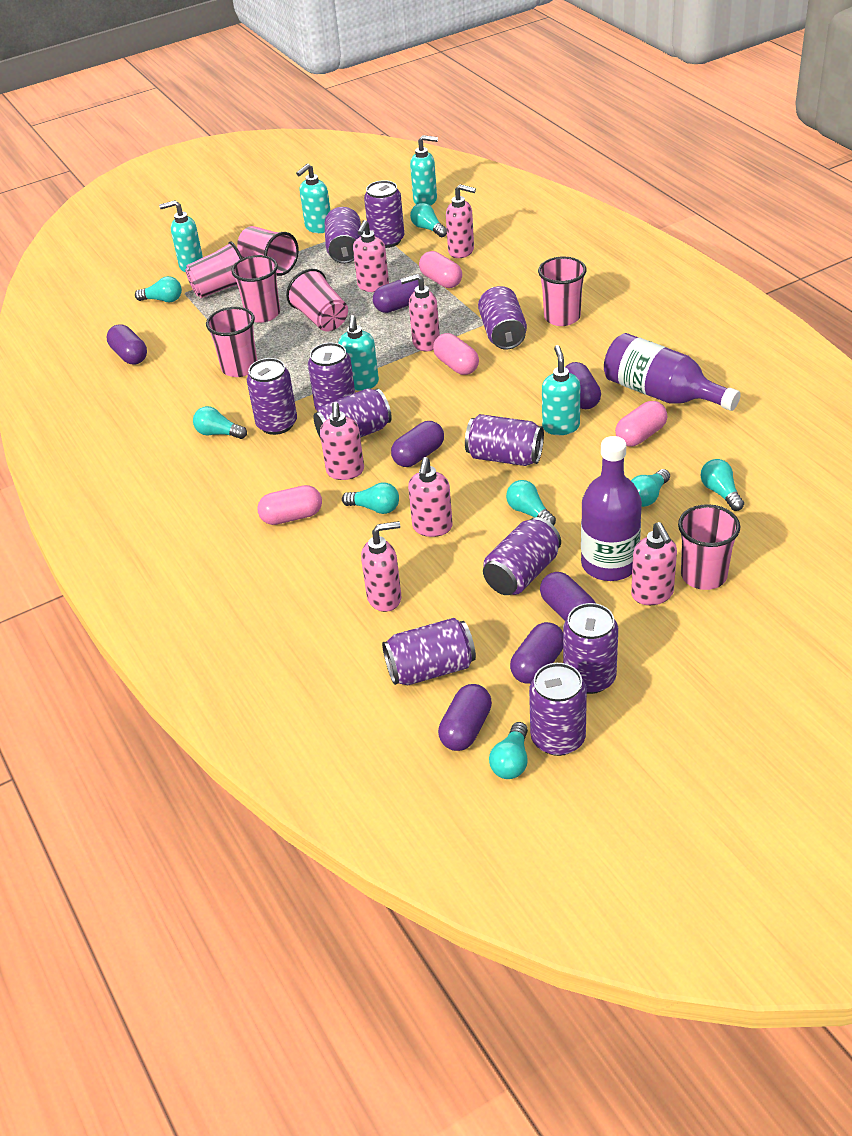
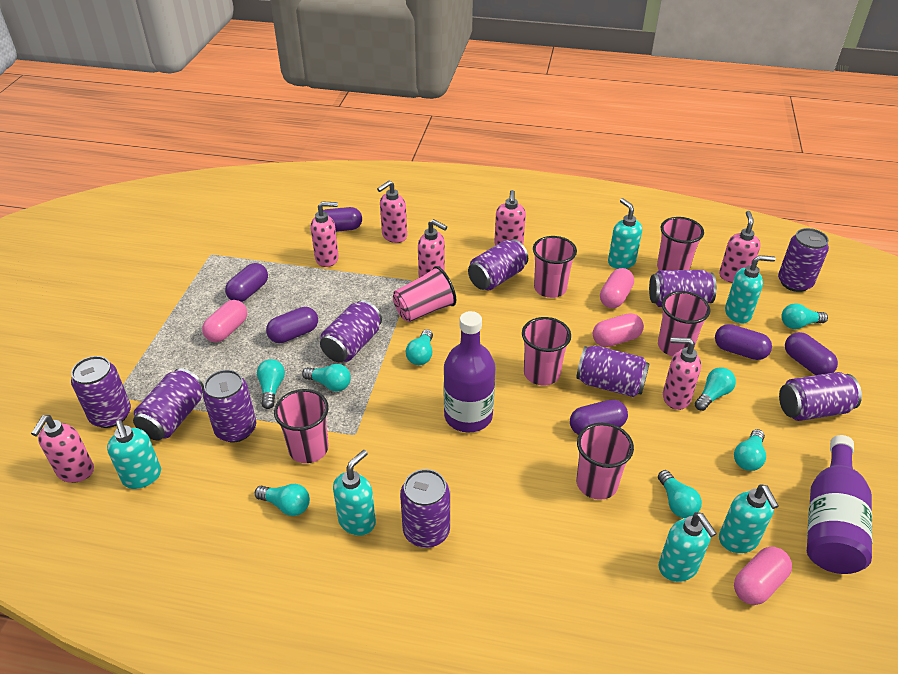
purple can: [247,358,297,435] [308,343,355,411] [313,388,392,439] [325,207,361,264] [364,180,404,248] [382,618,476,685] [465,414,544,466] [478,286,527,350] [483,517,561,595] [529,663,587,756] [563,603,618,694] = 11 -> [71,356,131,428] [133,368,204,440] [202,370,256,442] [320,300,382,362] [400,469,450,548] [468,239,528,291] [576,345,650,397] [649,270,717,307] [778,228,829,292] [779,372,862,421] = 10
purple capsule: [107,324,147,364] [373,280,419,313] [391,421,444,467] [438,684,492,751] [510,622,563,684] [540,572,596,621] [565,362,601,409] = 7 -> [225,263,268,302] [266,307,318,343] [323,207,362,232] [570,400,628,435] [715,324,772,360] [785,332,838,375] = 6
turquoise soap dispenser: [159,200,203,272] [296,164,331,233] [338,315,379,391] [410,135,438,206] [542,345,580,435] = 5 -> [107,420,161,489] [333,450,376,536] [608,198,642,269] [659,512,717,582] [719,484,779,553] [725,255,775,324] = 6

